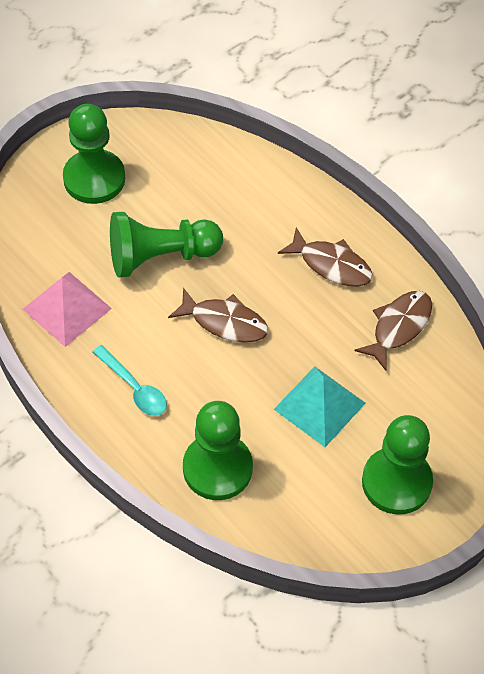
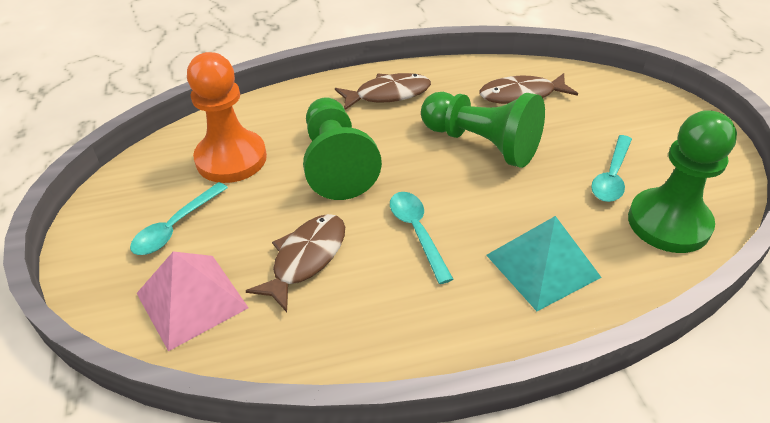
green pawn: [63,104,125,204] [110,212,223,277] [183,401,253,500] [362,415,433,514] = 4 -> [303,97,382,200] [421,92,545,168] [628,110,737,253] = 3
orange pawn: none = 0 -> [187,52,267,183] = 1
turquoise spoon: [93,345,167,416] = 1 -> [130,182,228,255] [390,192,453,284] [591,135,632,202] = 3

